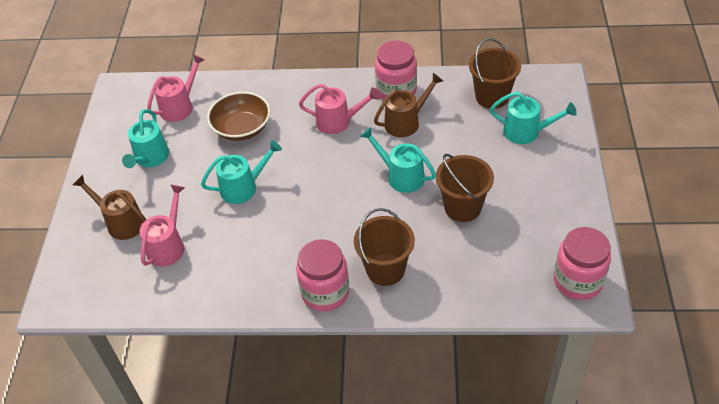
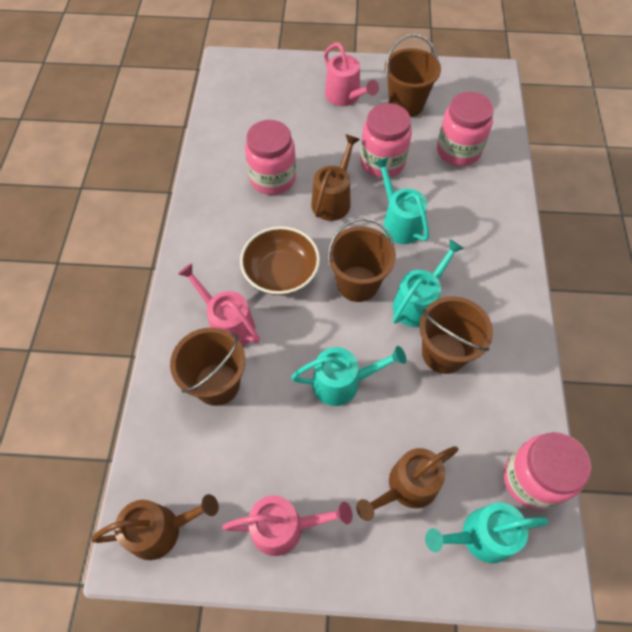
brown bucket: [354,208,415,286] [436,154,494,222] [469,38,521,109] = 3 -> [170,328,246,406] [327,218,396,302] [385,34,441,117] [419,296,493,374] = 4
brown watering can: [73,175,147,240] [374,73,443,137] = 2 -> [91,494,219,560] [311,134,360,221] [356,446,458,521] = 3
pink jar: [296,239,349,312] [375,41,417,100] [554,227,611,300] = 3 -> [245,120,296,195] [360,103,412,178] [437,92,494,166] [504,432,591,510] = 4

